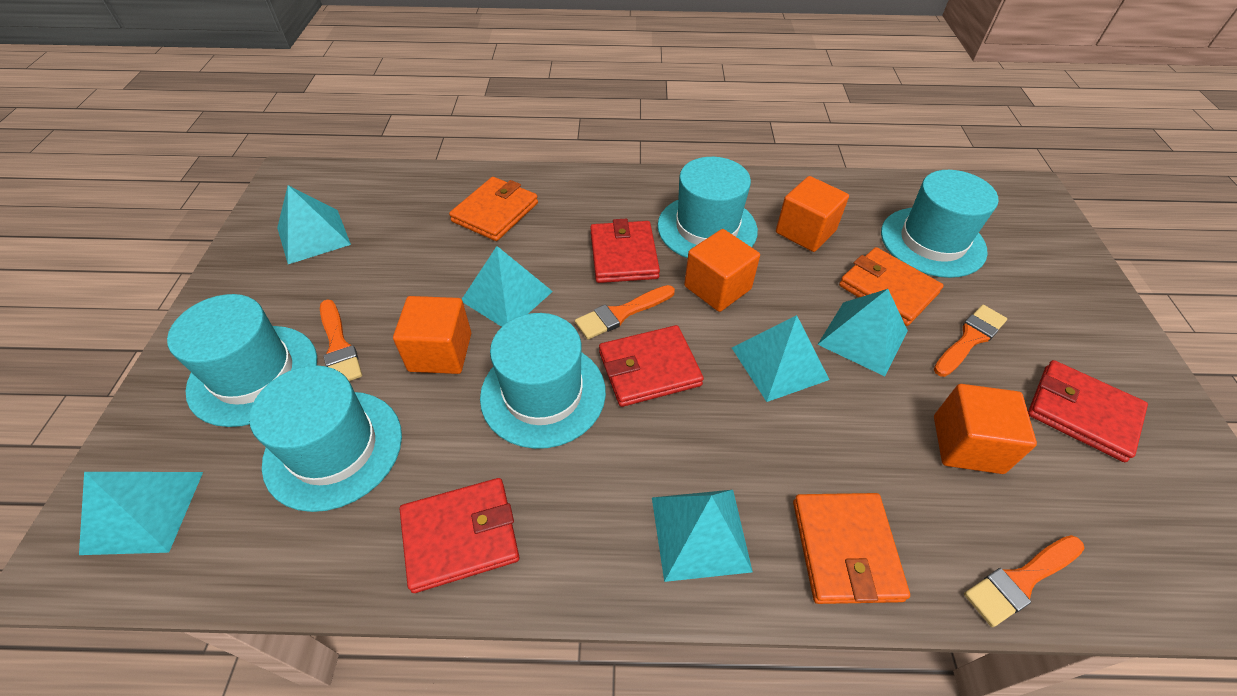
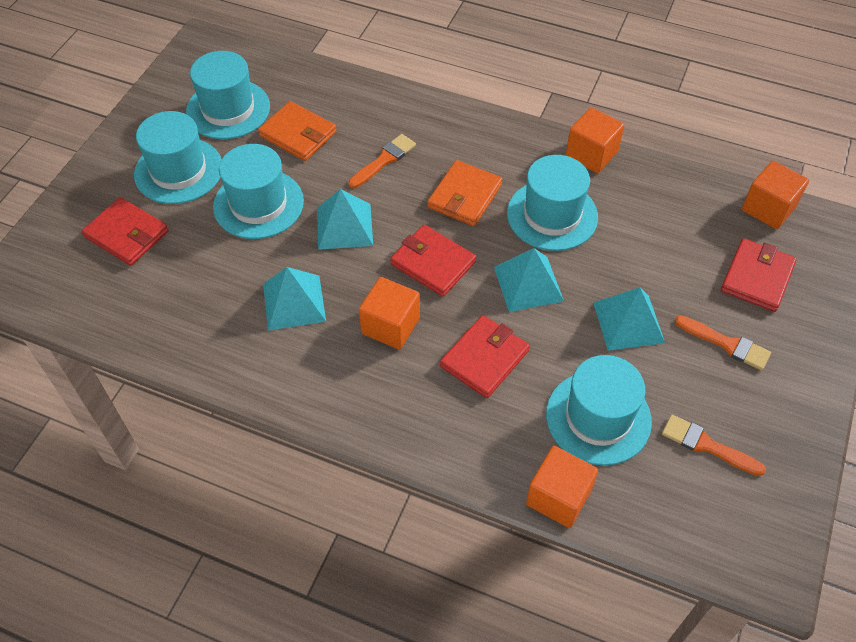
orange brush: [320,300,362,381] [575,285,675,339] [933,305,1007,377] [964,535,1085,627] = 4 -> [348,134,416,188] [662,415,766,476] [675,315,771,370] = 3
orange wallet: [449,177,538,241] [793,493,910,604] [839,247,944,326] = 3 -> [258,101,337,161] [427,160,502,226] = 2
turquoise pyramid: [79,472,203,555] [277,185,351,264] [462,246,553,327] [652,490,753,582] [732,315,830,402] [817,289,908,376] = 6 -> [263,267,326,331] [317,189,373,250] [494,248,564,312] [593,288,665,351] = 4

